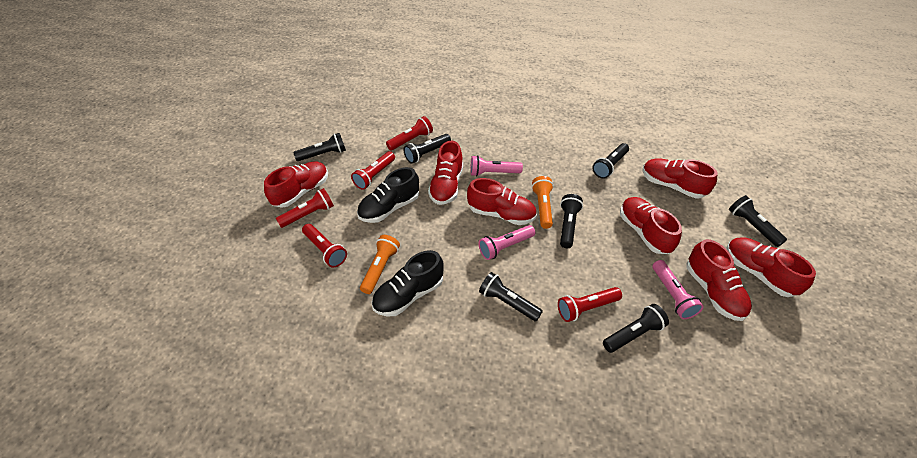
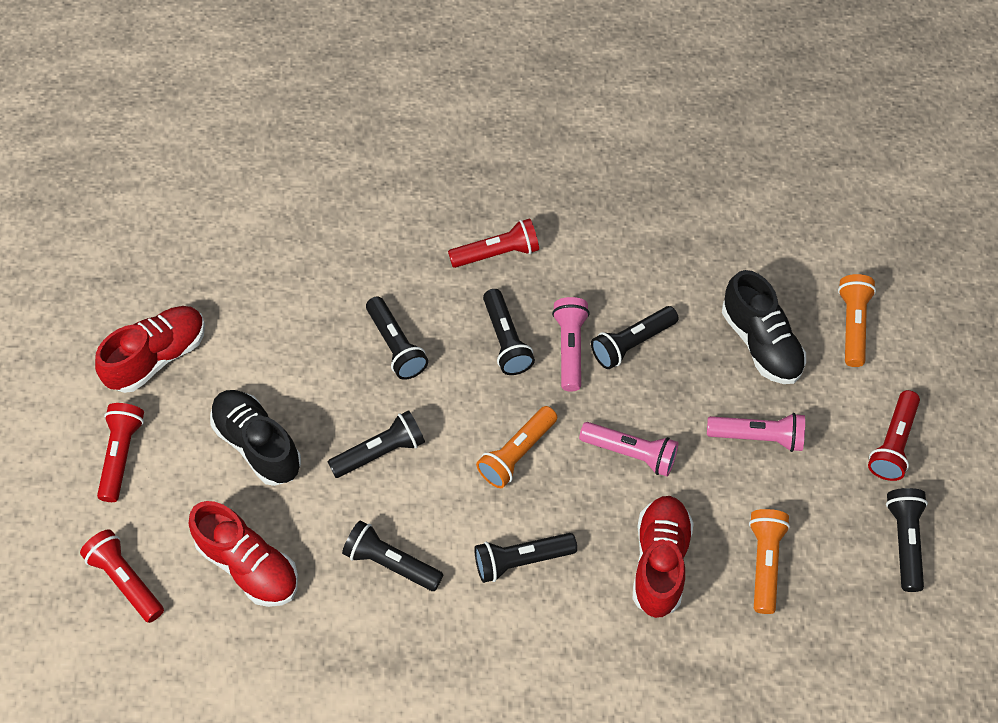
orange flashlight: [360,235,400,294] [531,176,553,229] = 2 -> [476,406,557,488] [749,509,790,614] [838,274,876,367] = 3
red flashlight: [276,188,334,228] [302,224,347,267] [351,151,395,190] [386,116,433,151] [558,287,622,322] = 5 -> [80,529,164,623] [97,403,144,502] [448,218,539,268] [868,390,920,481] = 4
red shoe: [264,161,328,208] [428,141,463,205] [467,178,537,225] [620,197,682,254] [643,158,718,199] [686,239,752,321] [727,238,816,297] = 7 -> [95,306,205,393] [189,501,298,607] [633,496,694,618] = 3

